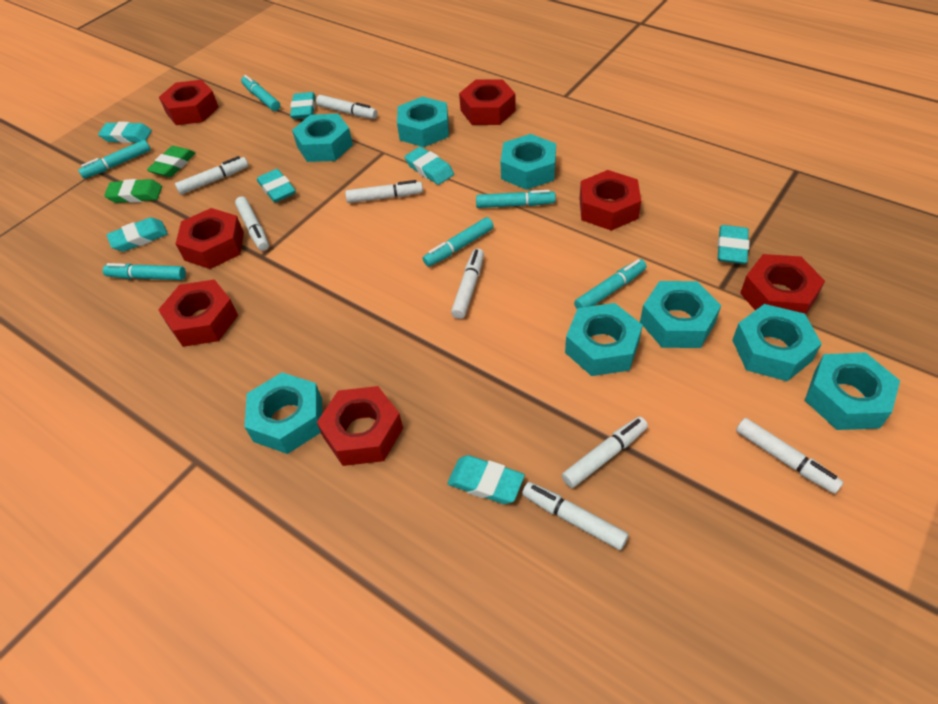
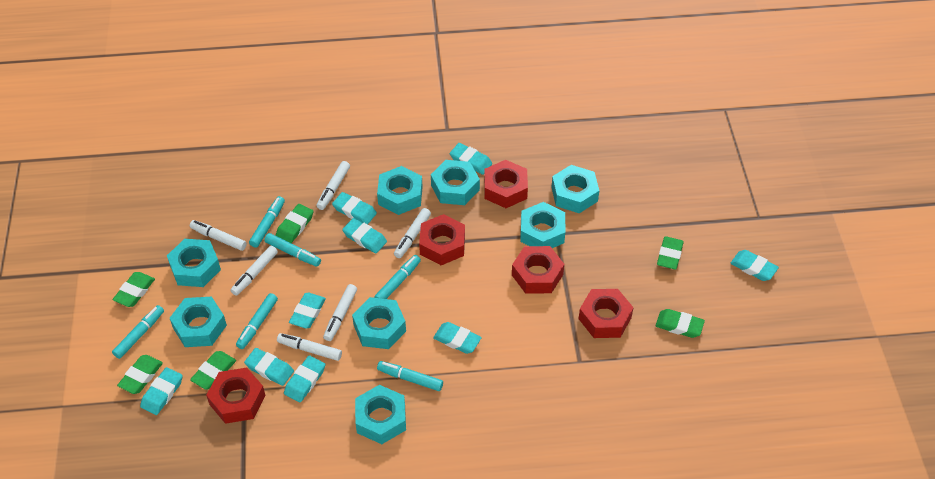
green eraser: [104,179,162,203] [147,146,195,177] = 2 -> [113,272,155,307] [117,355,163,394] [190,351,236,390] [276,204,313,243] [656,309,705,338] [657,236,684,269] = 6
red nut: [158,279,238,347] [159,80,219,125] [176,208,244,269] [317,386,403,466] [459,80,516,125] [579,170,641,231] [740,254,825,315] = 7 -> [206,367,266,424] [419,214,465,265] [484,160,528,208] [512,246,564,294] [579,289,634,338] = 5
turquoise eraser: [98,122,152,143] [107,217,168,252] [257,169,296,203] [290,92,315,119] [404,147,454,185] [447,455,525,504] [717,225,749,264] = 7 -> [140,367,183,415] [244,348,294,386] [284,355,325,402] [289,293,326,329] [332,192,377,224] [342,218,387,253] [433,322,482,354] [450,143,492,175] [730,250,779,281] = 9
white marker: [175,156,248,194] [235,197,269,251] [316,95,378,119] [345,180,423,203] [451,249,484,319] [522,482,629,550] [562,417,648,488] [736,418,844,494] = 8 -> [190,220,247,251] [230,246,278,296] [277,333,342,361] [317,161,350,210] [323,284,357,341] [394,208,431,258] = 6

